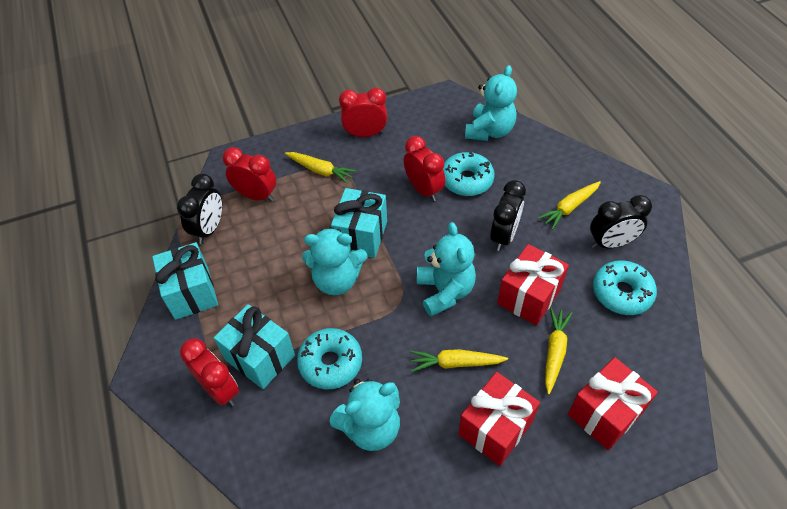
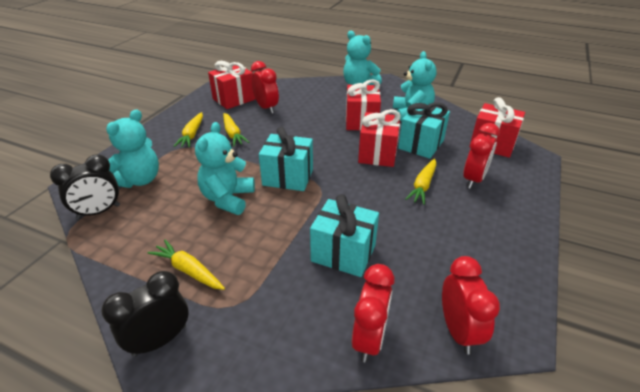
black clock: [177,174,222,244] [490,180,526,251] [590,195,652,249] = 3 -> [50,154,120,219] [101,271,189,357] = 2
red gift: [458,372,540,466] [497,244,569,326] [568,357,658,450] = 3 -> [208,61,255,109] [346,79,381,131] [358,109,401,167] [469,97,525,158] = 4
turquoise donut: [297,328,362,390] [443,151,495,196] [593,260,657,315] = 3 -> none = 0

